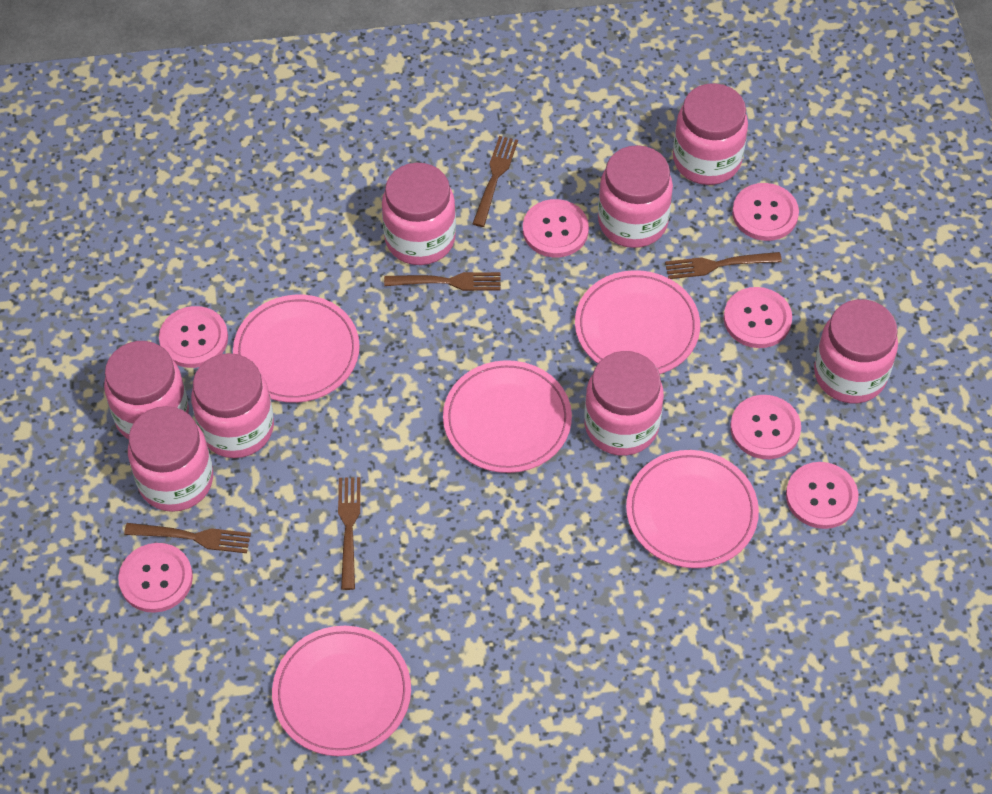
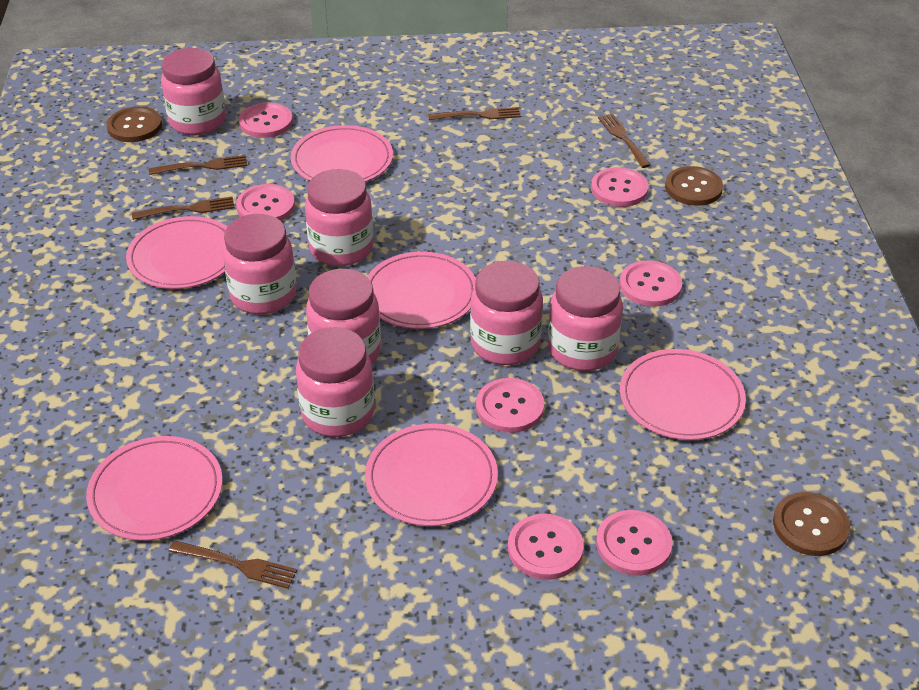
brown button: none = 0 -> [107,107,162,142] [665,166,723,206] [773,492,850,556] = 3
pink jar: [104,341,189,440] [128,406,213,512] [191,353,274,458] [382,163,456,265] [584,351,664,456] [598,145,673,248] [673,83,748,185] [814,299,898,403] = 8 -> [161,48,226,135] [223,214,297,314] [296,327,375,437] [305,169,374,266] [306,269,381,364] [470,261,543,365] [548,266,623,371] = 7
pink plate: [233,295,360,403] [272,626,411,756] [443,360,572,473] [575,270,700,374] [626,450,759,568] = 5 -> [86,436,222,541] [126,216,228,289] [291,125,393,182] [365,424,498,526] [367,252,476,329] [620,349,746,440] = 6

